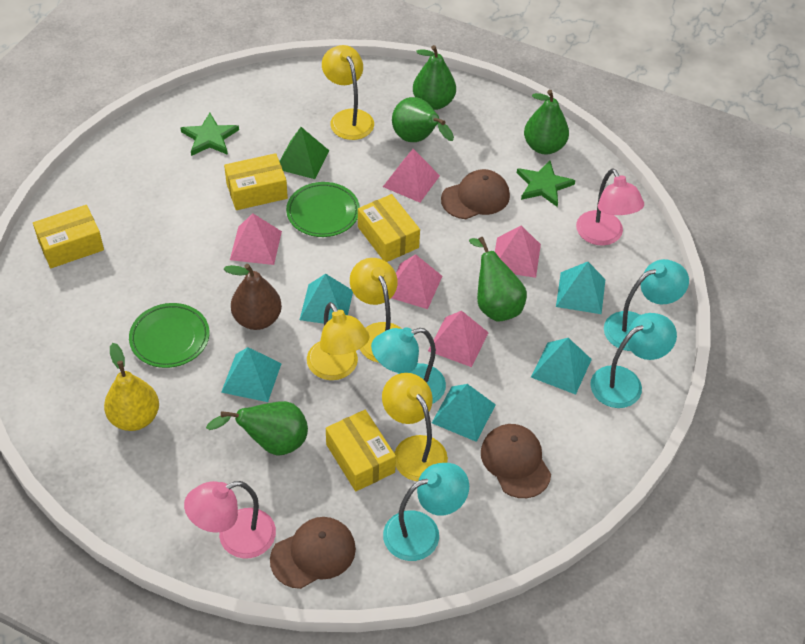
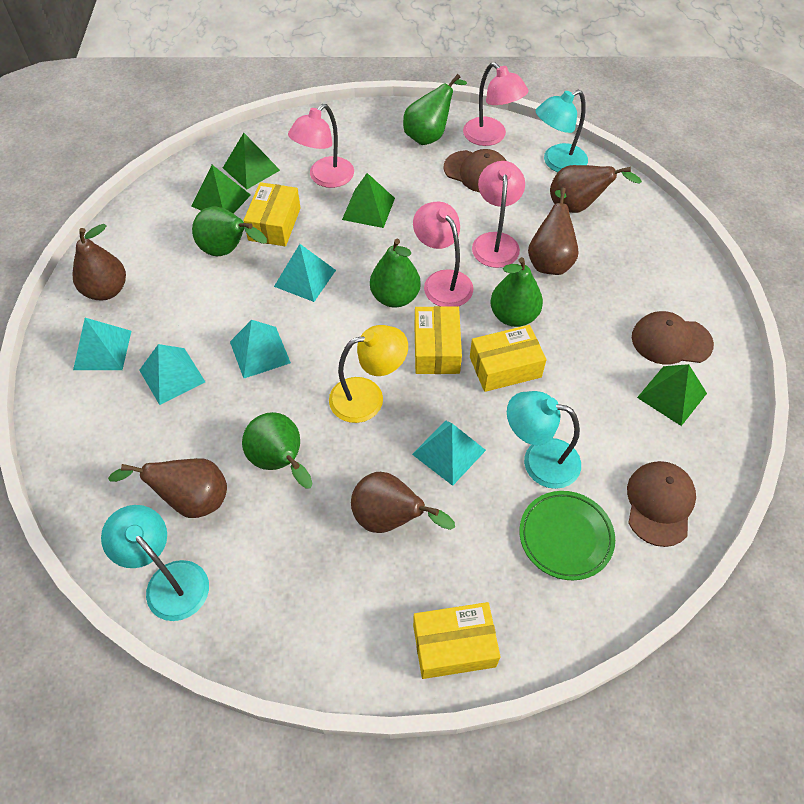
brown pear: [224,264,282,330] = 1 -> [72,224,126,300] [108,458,227,518] [351,472,455,533] [528,188,578,275] [550,165,642,213] = 5
green plate: [129,303,210,368] [286,182,360,237] = 2 -> [519,491,615,580] = 1
green pyramid: [279,127,329,179] = 1 -> [192,165,251,214] [223,133,280,190] [342,173,395,228] [637,364,707,426] = 4
green star: [180,113,239,156] [517,160,575,207] = 2 -> none = 0
pink lamp: [184,481,276,558] [576,168,644,246] = 2 -> [288,104,354,188] [413,202,473,307] [463,62,528,146] [472,161,525,268] = 4
pink pyramid: [230,213,282,265] [383,149,440,203] [391,254,442,309] [428,311,489,367] [495,225,541,278] = 5 -> none = 0
turquoise lamp: [371,327,446,404] [383,463,469,561] [590,313,677,408] [604,259,689,351] = 4 -> [101,505,209,621] [507,391,581,489] [536,90,588,172] = 3
yellow lamp: [307,302,370,380] [322,45,374,140] [350,258,401,363] [382,373,448,481] = 4 -> [329,325,408,423] = 1
yellow pear: [104,343,159,431] = 1 -> none = 0

